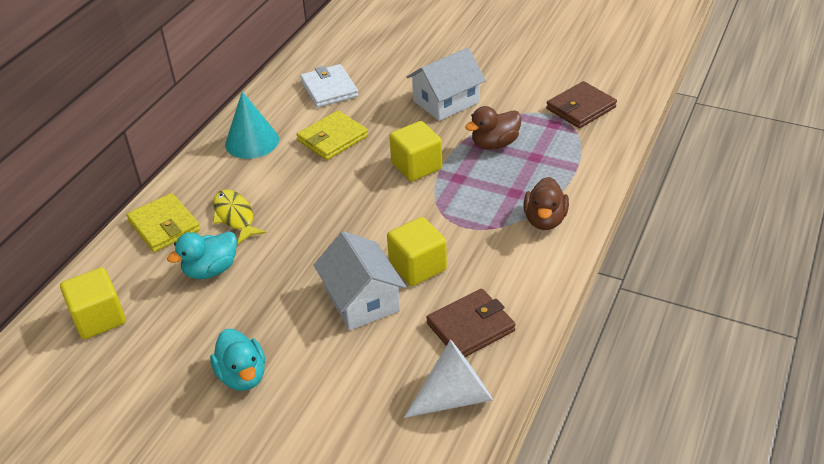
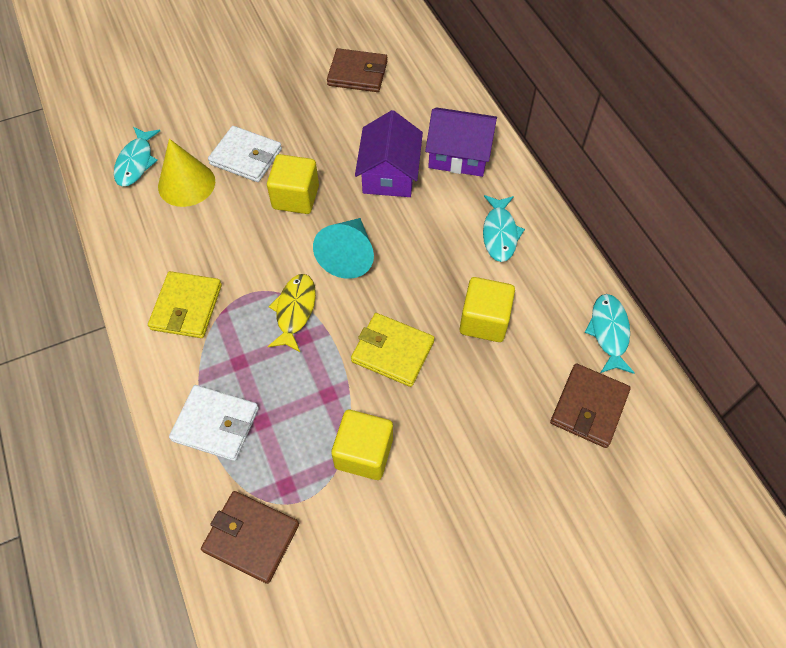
brown duck: [465,106,521,150] [523,177,569,230] = 2 -> none = 0
brown wallet: [426,289,516,357] [546,81,617,128] = 2 -> [201,491,299,584] [327,48,387,92] [550,364,631,448] = 3
purple house: none = 0 -> [355,110,423,197] [425,108,497,177] = 2
turquoise duck: [167,231,237,279] [210,329,265,391] = 2 -> none = 0
turquoise fish: none = 0 -> [114,127,160,187] [483,195,525,262] [584,294,635,374] = 3
white cone: [404,340,493,418] = 1 -> none = 0
white house: [314,231,406,330] [407,48,486,121] = 2 -> none = 0
white wallet: [300,64,358,108] = 1 -> [169,385,259,461] [208,126,282,182] = 2
yellow cone: none = 0 -> [158,139,215,207] = 1

